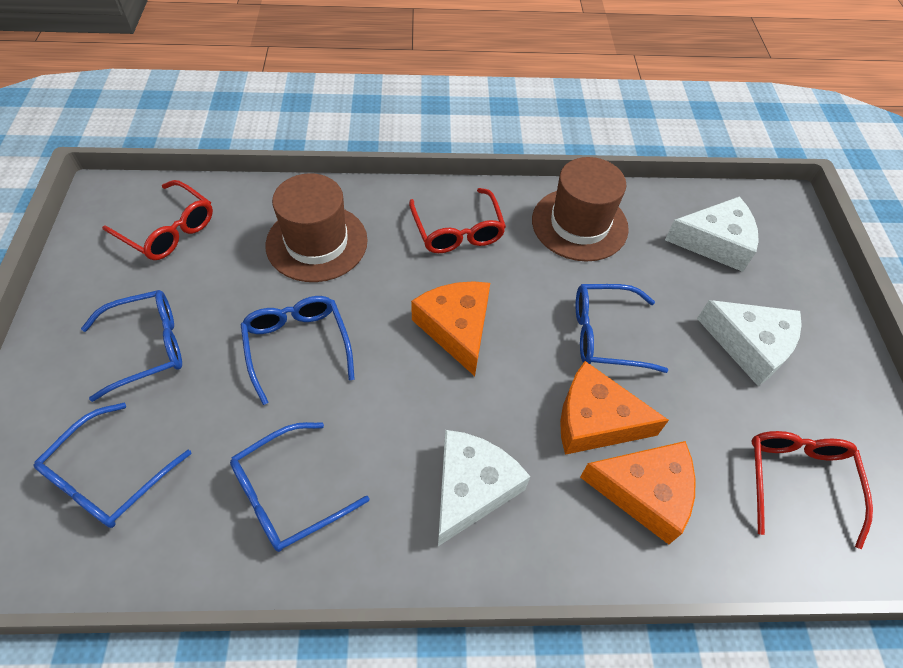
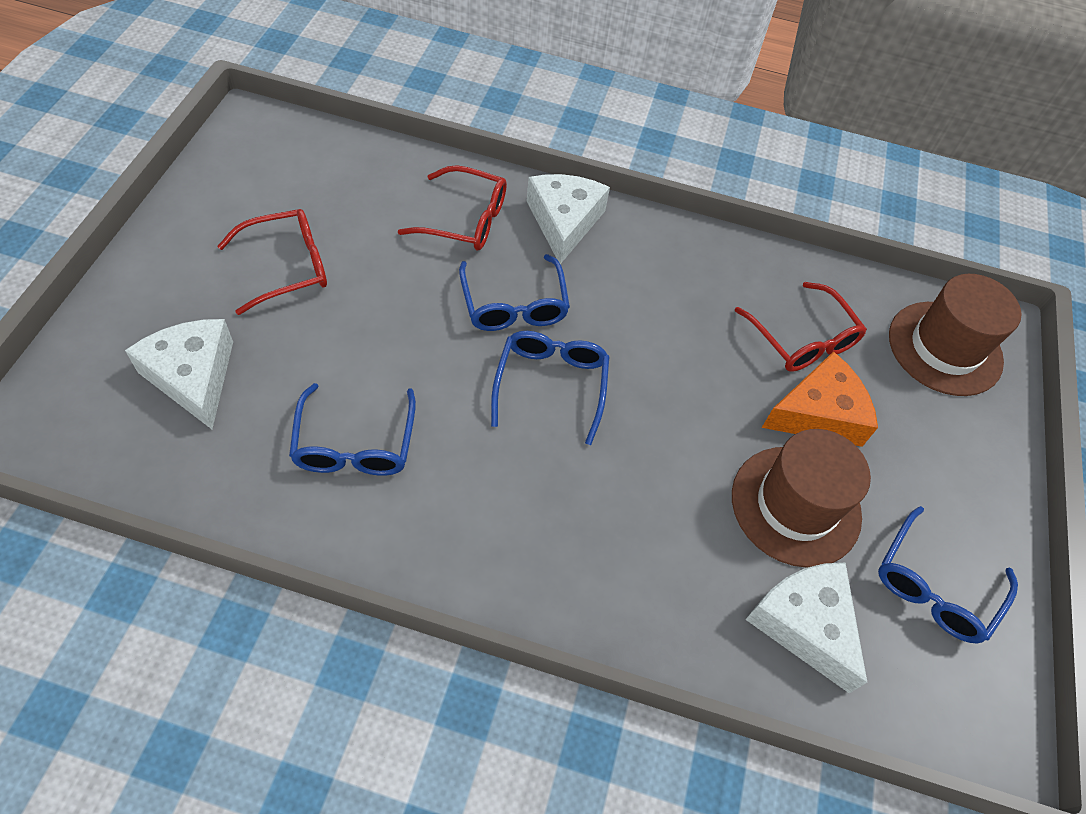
blue glasses: [34,403,192,528] [81,290,182,402] [230,422,369,552] [240,296,355,405] [576,284,668,373] = 5 -> [289,383,416,476] [459,254,570,331] [491,331,609,445] [878,506,1018,643] = 4
orange cheese: [411,281,490,376] [560,361,669,455] [580,441,696,545] = 3 -> [762,351,878,447] = 1

